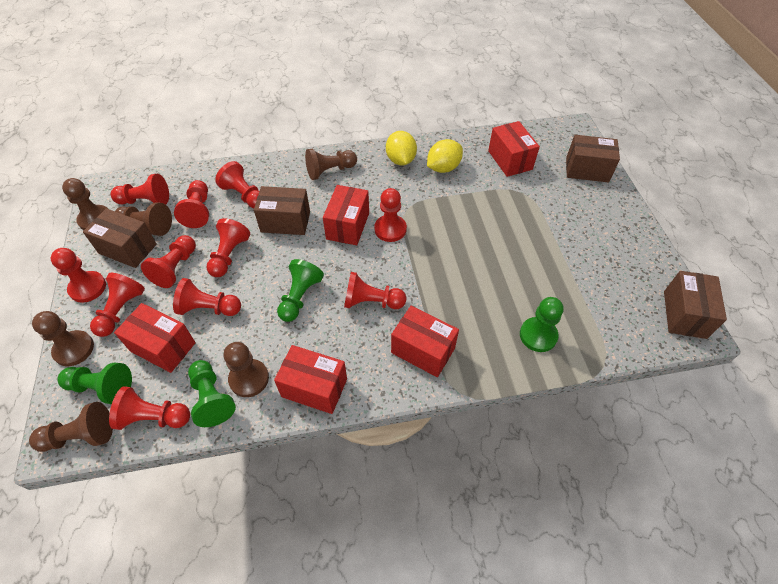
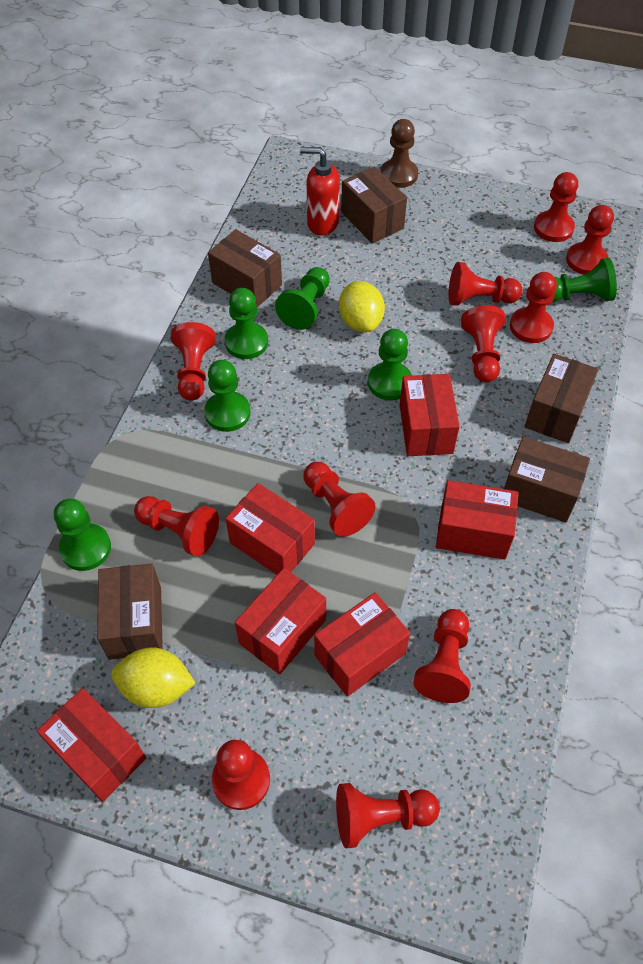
brown box: [83,208,157,268] [254,186,310,235] [566,135,620,183] [664,271,727,339] = 4 -> [97,564,163,660] [208,229,282,307] [341,167,407,243] [504,436,590,523] [525,354,598,443] = 5
brown pawn: [29,402,113,452] [32,311,94,366] [62,178,108,230] [115,202,172,236] [224,342,269,397] [305,149,357,180] = 6 -> [381,119,418,188] = 1
green pawn: [57,363,132,404] [188,360,236,427] [277,259,324,322] [520,297,564,352] = 4 -> [54,499,111,571] [204,360,251,432] [225,288,268,359] [275,267,330,330] [368,329,412,401] [553,258,617,302] = 6
red box: [114,303,196,373] [274,345,347,414] [323,185,369,245] [391,306,459,377] [488,121,540,177] = 5 -> [37,688,146,802] [225,483,315,575] [235,568,326,675] [314,592,410,697] [400,374,460,456] [436,480,519,560] = 6
red soap dispenser: none = 0 -> [300,147,340,235] = 1

